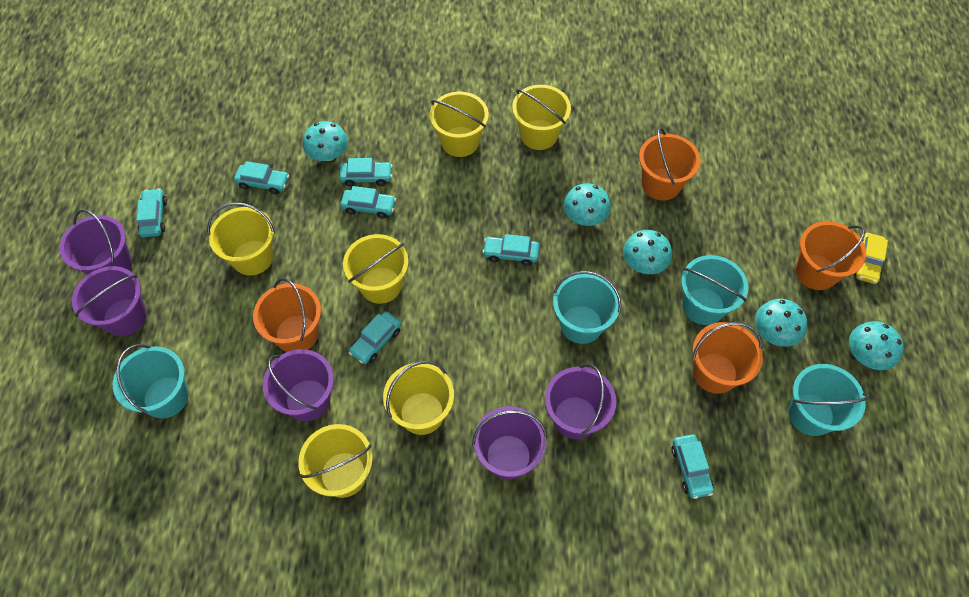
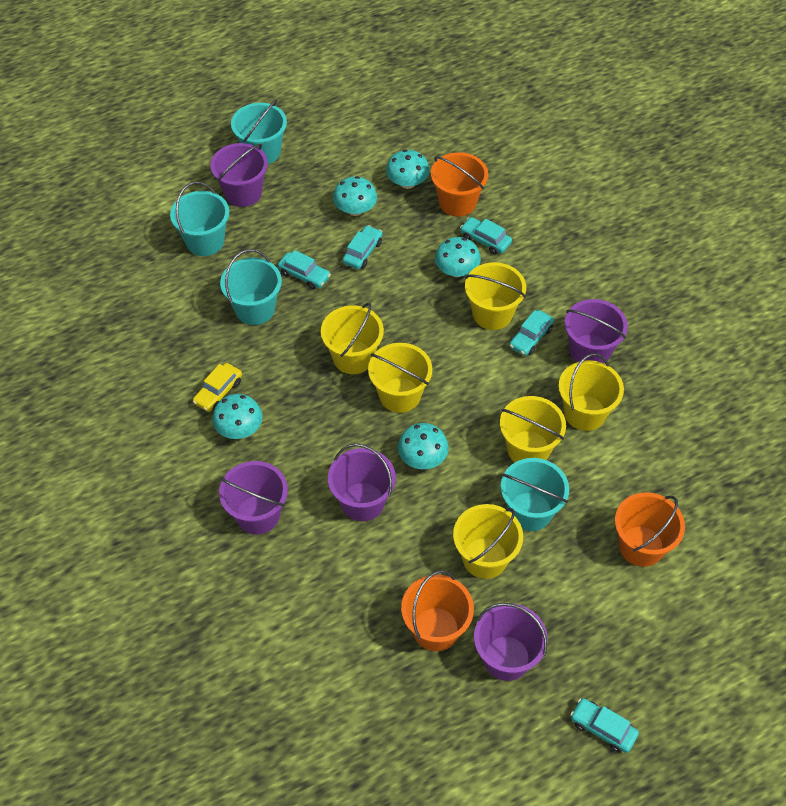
orange bucket: [253,278,321,352] [639,128,701,201] [692,322,763,394] [796,221,866,290] = 4 -> [401,570,474,651] [431,152,488,217] [615,492,685,567] = 3
turquoise car: [136,188,167,237] [234,161,289,195] [339,158,393,187] [340,186,396,219] [348,311,402,364] [482,234,539,266] [672,434,714,499] = 7 -> [278,250,331,290] [342,225,383,269] [460,217,512,255] [509,310,554,356] [570,698,639,753] = 5

